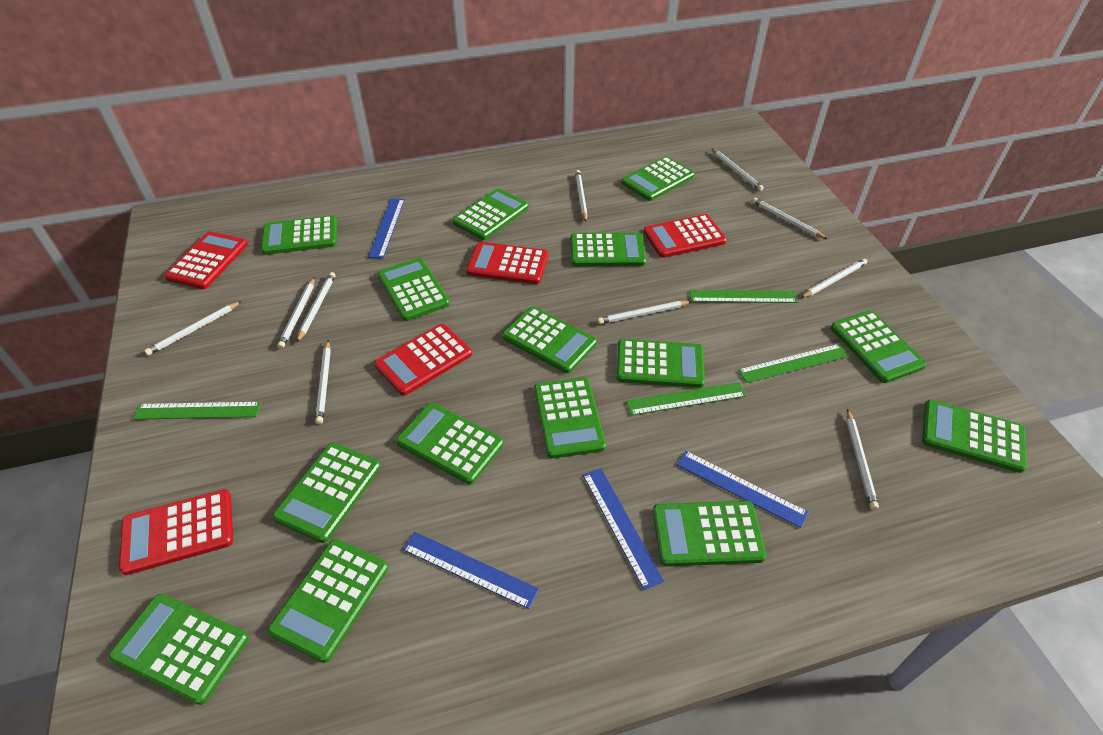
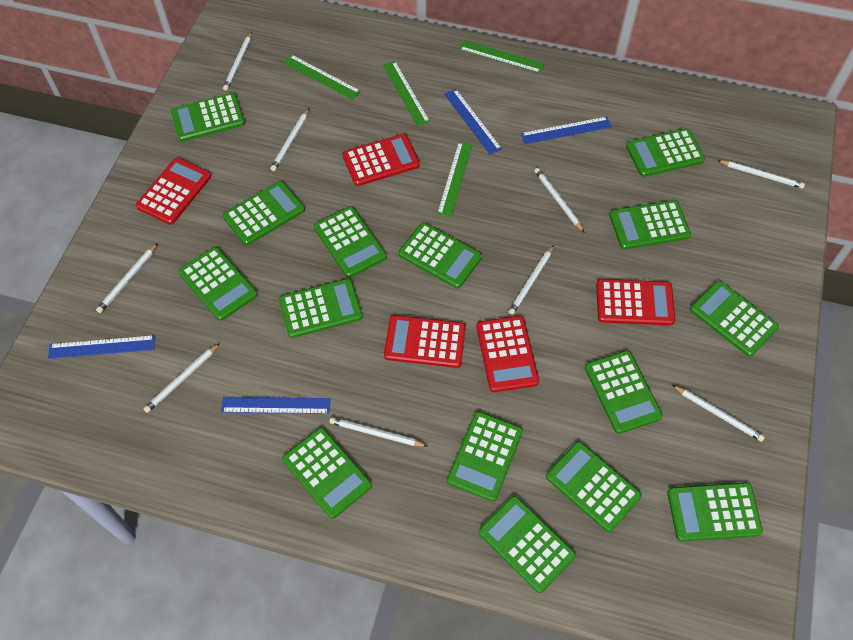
white pencil: [144,301,242,356] [277,277,315,349] [297,272,335,342] [315,340,331,424] [575,170,588,222] [597,301,692,324] [711,148,764,191] [752,197,827,239] [801,259,867,298] [847,409,879,510] = 10 -> [96,243,158,313] [143,343,220,413] [223,32,252,91] [270,108,309,171] [329,417,427,447] [508,245,554,315] [534,168,585,233] [672,385,765,442] [717,160,805,189] = 9

